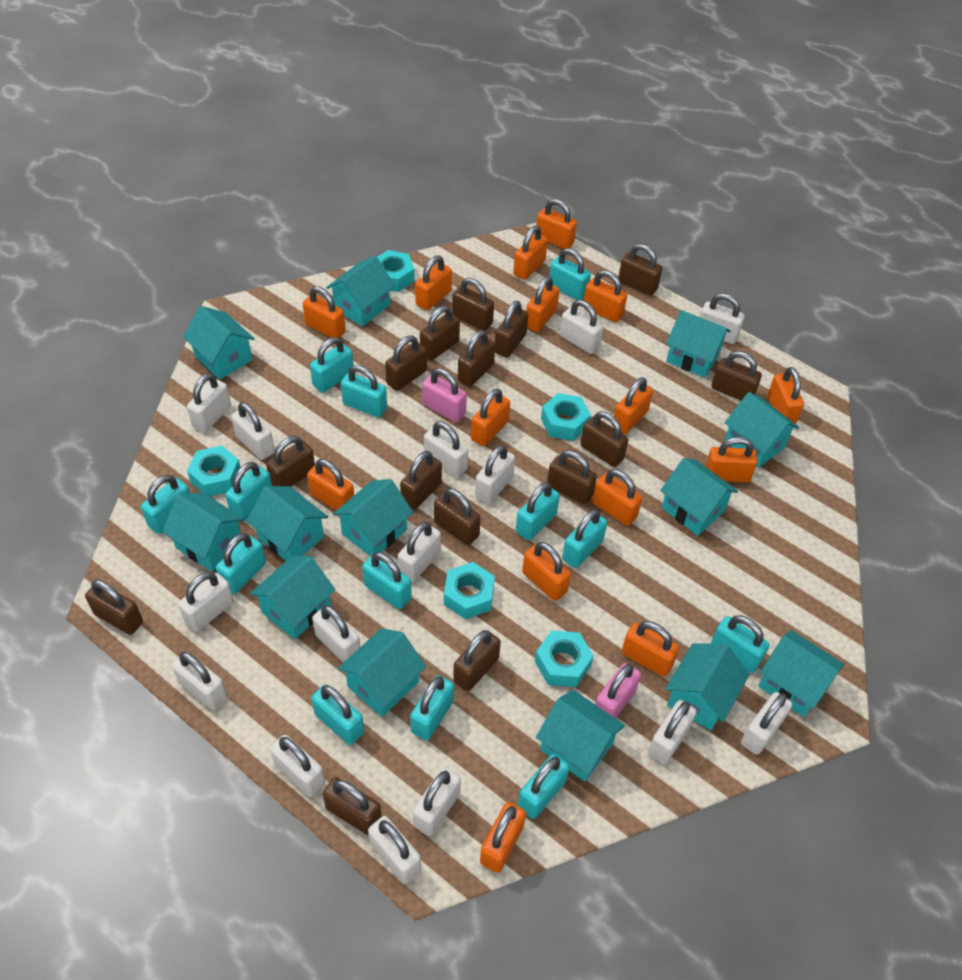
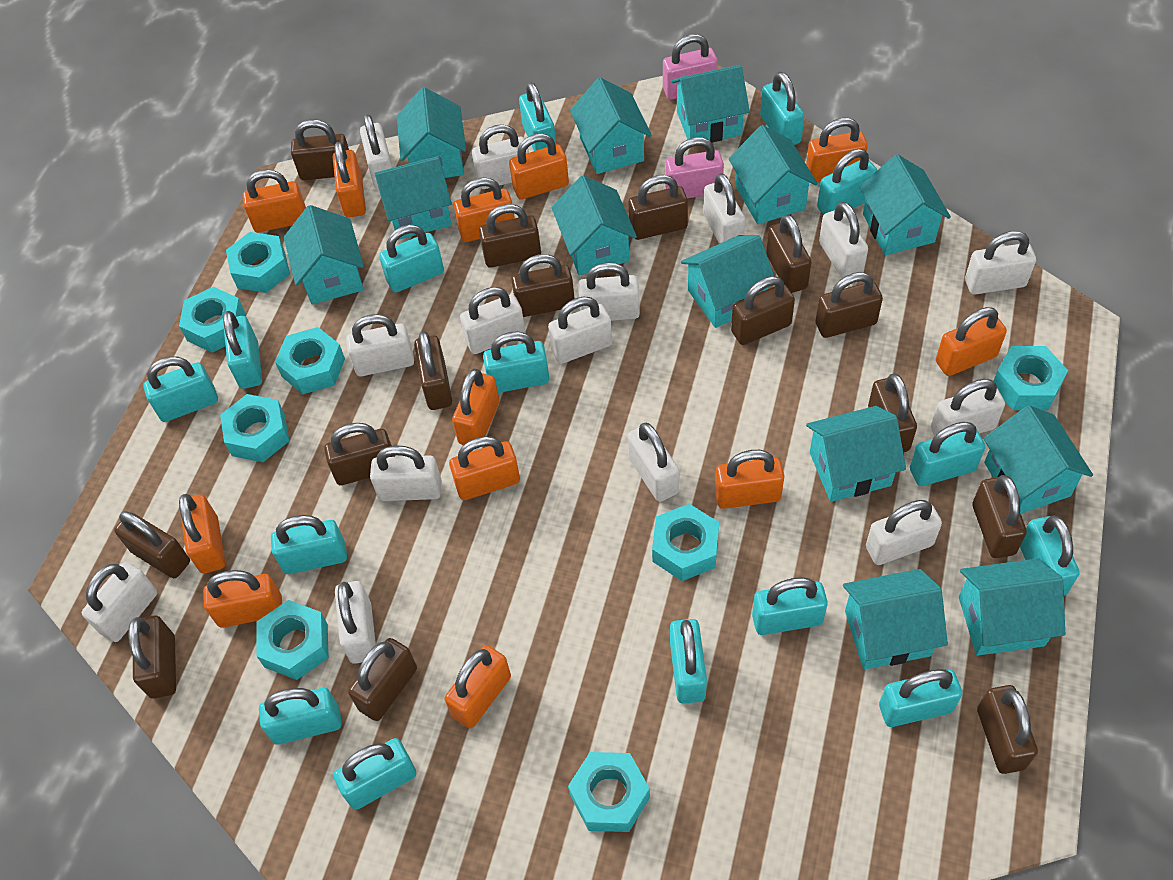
orange padlock: [303,286,346,338] [307,459,354,510] [415,256,452,310] [471,388,510,446] [480,802,526,873] [513,225,548,280] [522,542,571,601] [526,276,559,332] [537,199,577,249] [583,270,627,322] [592,469,642,526] [612,377,653,434] [622,621,679,677] [705,437,758,482] [768,367,804,424] = 15 -> [179,494,225,574] [203,570,282,628] [243,169,306,232] [333,141,366,218] [444,645,511,728] [449,436,520,500] [452,369,500,445] [454,177,515,242] [509,133,569,200] [715,450,784,509] [806,118,868,182] [936,307,1007,376] = 12
turquoise nut: [187,445,240,497] [377,250,415,292] [444,562,495,619] [535,631,594,687] [541,393,591,441] = 5 -> [179,287,245,353] [220,394,289,462] [226,232,290,293] [256,600,329,680] [275,327,345,394] [568,752,650,832] [652,504,719,581] [994,346,1068,410] = 8
turquoise padlock: [141,475,190,534] [216,533,266,594] [225,462,272,522] [310,337,354,393] [311,684,364,745] [341,365,387,417] [362,552,412,609] [410,675,454,740] [516,482,560,541] [518,754,570,819] [549,248,591,300] [562,509,607,568] [711,615,770,673] = 13 -> [143,356,218,422] [223,311,262,389] [259,688,342,745] [271,515,347,574] [333,738,416,810] [379,225,444,293] [483,331,549,393] [519,82,556,151] [670,619,707,704] [752,577,828,635] [760,72,804,145] [817,149,877,215] [879,669,962,727] [910,422,985,486] [1020,515,1080,596] = 15

